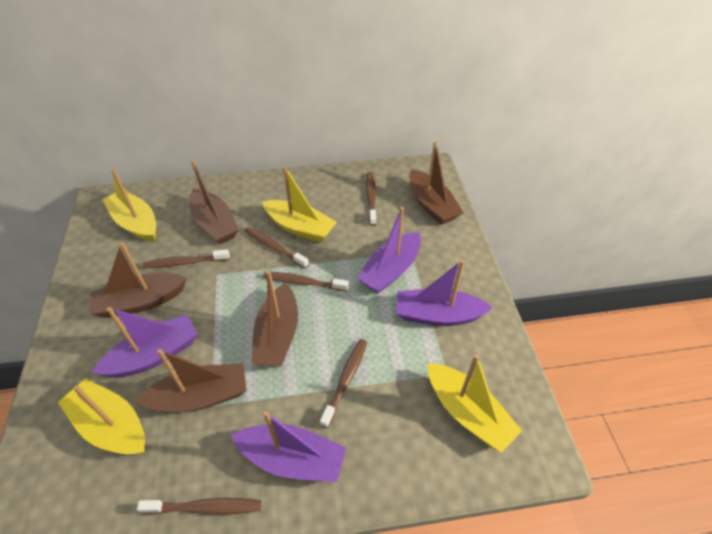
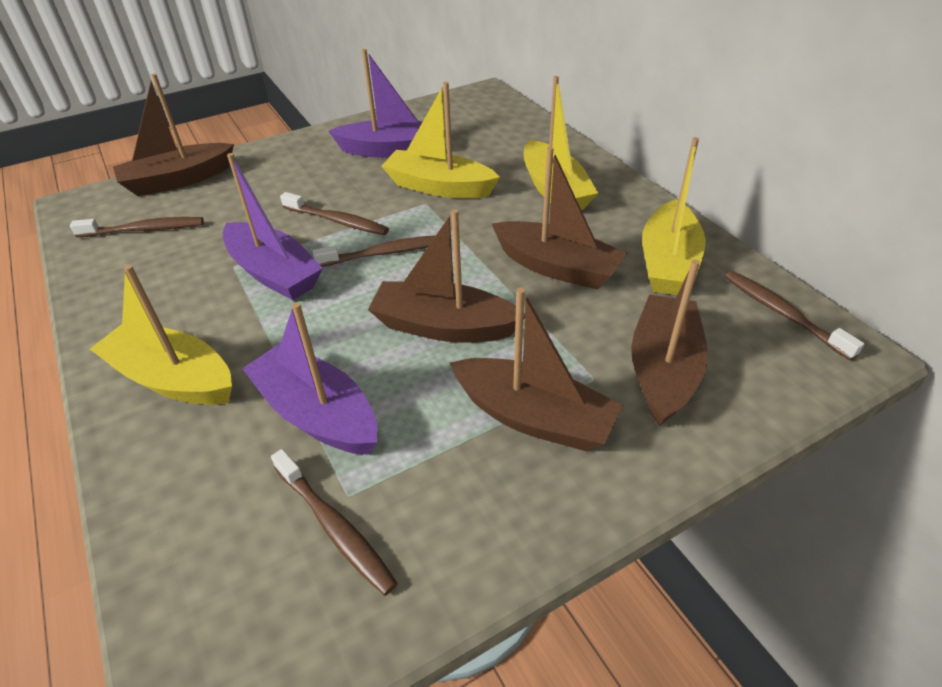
brown toothbrush: [137,498,261,515] [143,249,230,268] [244,227,309,268] [263,272,349,292] [320,339,367,428] [366,172,377,226] = 6 -> [70,217,204,237] [271,449,398,596] [280,192,389,235] [313,235,436,267] [725,271,864,360] = 5
purple boat: [92,307,197,378] [231,411,346,482] [356,207,421,293] [397,260,493,326] = 4 -> [223,153,323,300] [242,302,377,455] [328,49,423,158] = 3

